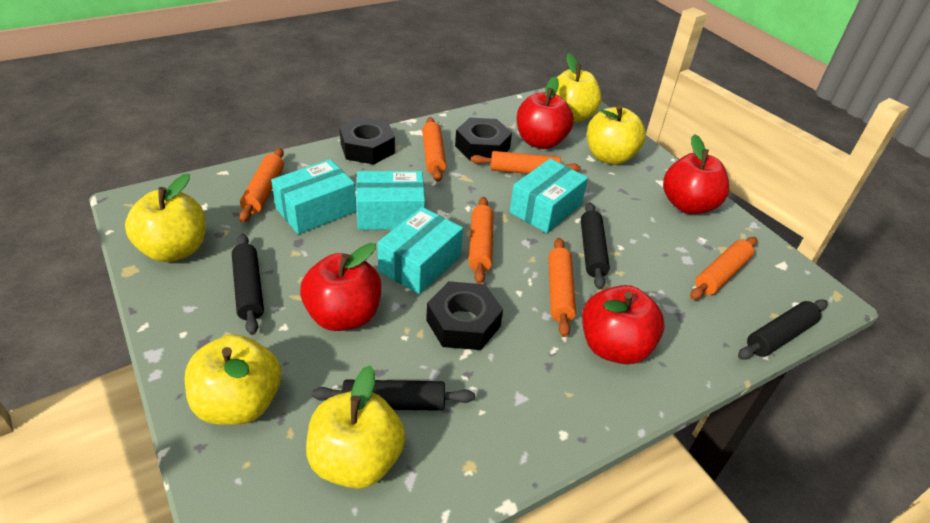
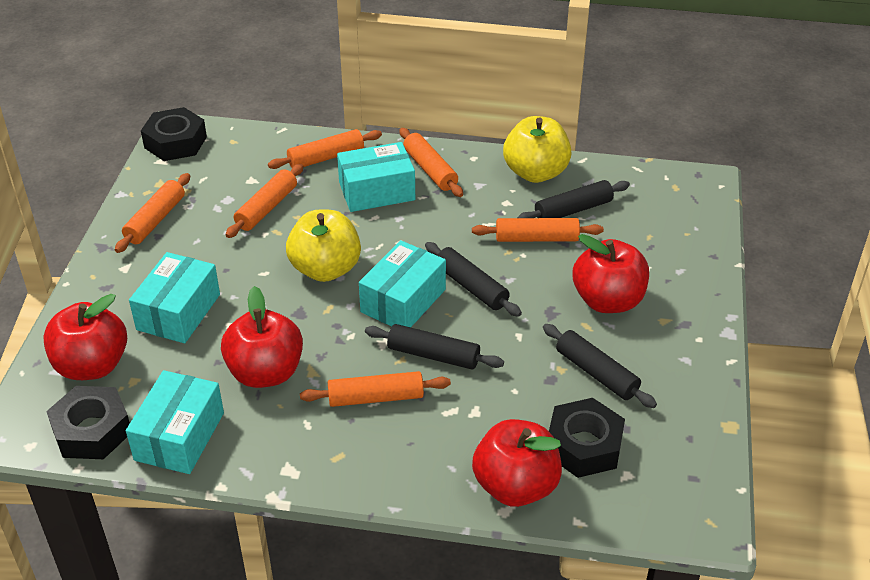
yellow apple: [125,174,205,262] [185,334,281,425] [306,365,406,489] [556,53,601,123] [587,105,646,165] = 5 -> [286,210,361,282] [503,116,572,183] = 2

